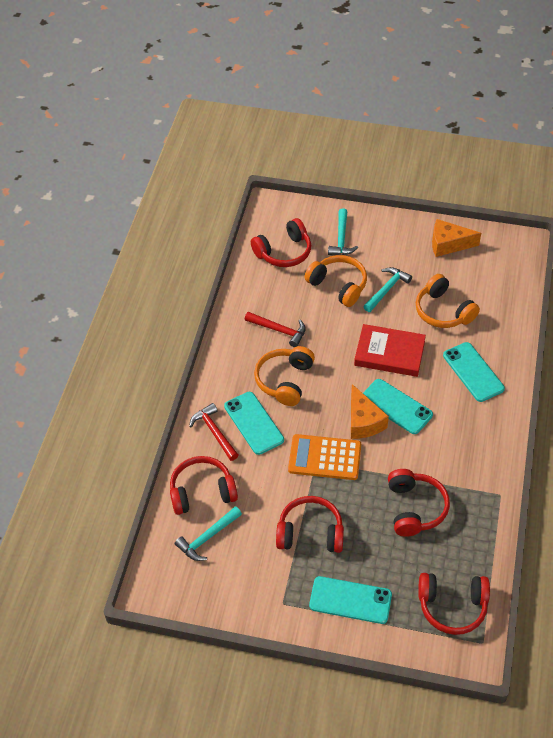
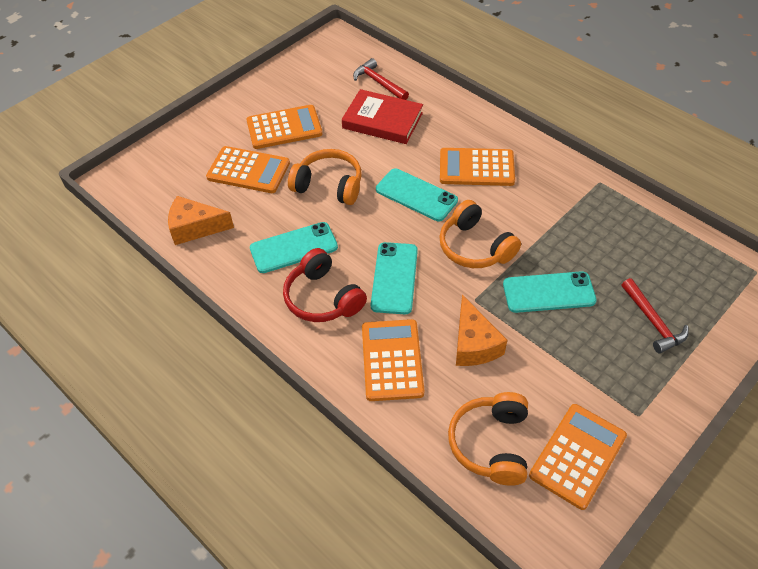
orange calculator: [288,434,361,480] = 1 -> [206,146,290,193] [246,105,323,149] [362,319,424,401] [440,148,515,186] [529,404,627,510] = 5
red headphones: [170,456,238,515] [251,218,311,267] [276,496,344,553] [388,469,450,537] [418,573,490,635] = 5 -> [283,248,367,322] = 1
turquoise hammer: [175,506,242,561] [328,208,358,255] [363,267,412,312] = 3 -> none = 0

